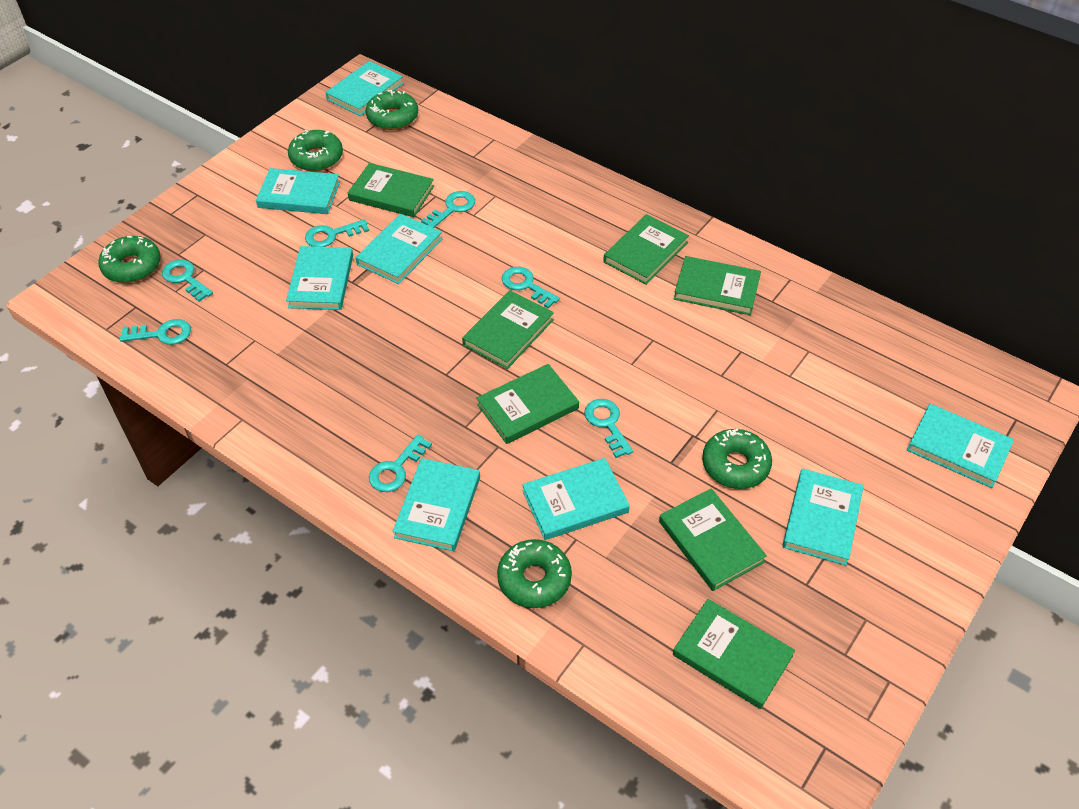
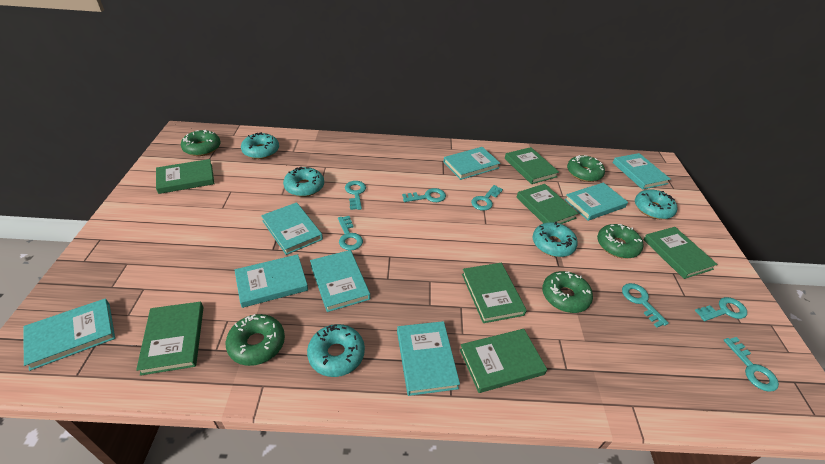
turquoise donut: none = 0 -> [241,132,279,159] [283,167,324,197] [307,324,365,377] [533,222,578,257] [635,189,677,219] = 5

